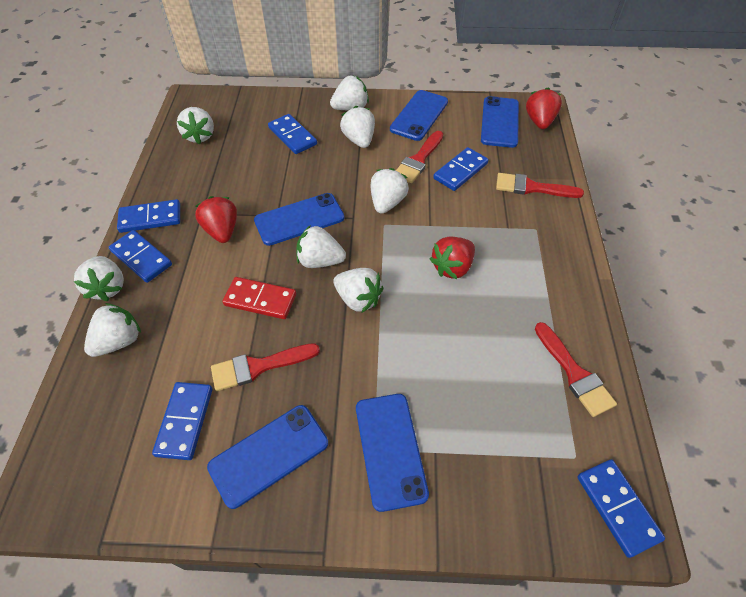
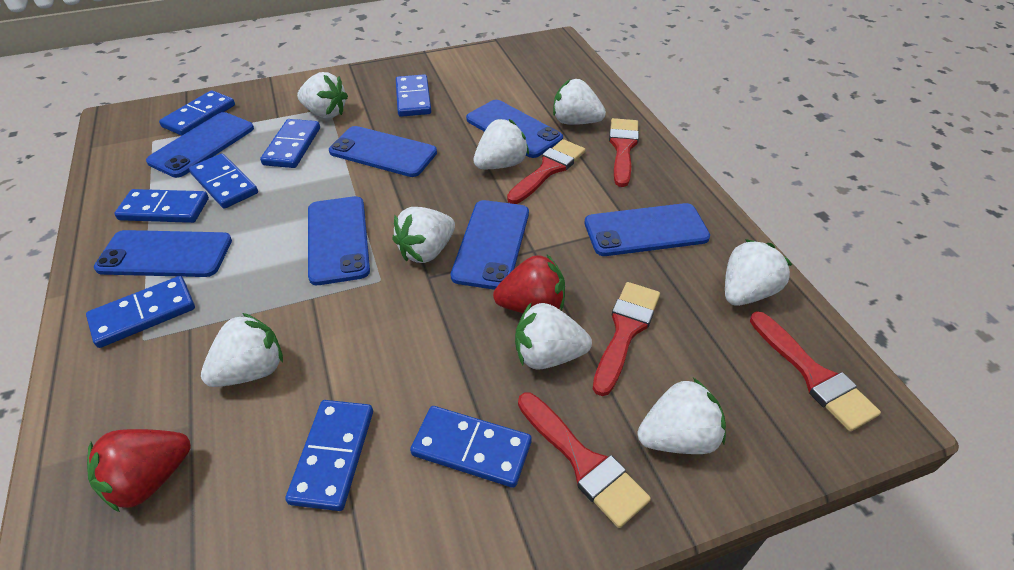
blue domino: [109,230,172,283] [117,199,180,233] [152,382,212,460] [268,114,317,154] [433,147,488,191] [577,459,665,558] = 6 -> [86,276,195,348] [114,189,209,223] [159,90,235,136] [189,154,258,209] [260,119,320,168] [285,400,373,511] [396,74,431,117] [410,406,532,488] = 8
blue phone: [207,405,328,509] [254,193,344,246] [356,394,429,512] [390,90,448,141] [481,96,519,148] = 5 -> [94,230,232,277] [146,112,254,178] [308,196,370,285] [329,126,437,177] [451,200,529,290] [466,100,563,158] [584,203,710,256] = 7
red brush: [211,343,320,391] [396,131,443,183] [496,173,584,198] [535,322,617,417] = 4 -> [507,139,585,204] [518,393,651,528] [593,282,660,396] [609,118,639,187] [750,311,881,432] = 5
red domino: [222,277,296,319] = 1 -> none = 0
red strawberry: [195,196,237,243] [430,237,475,279] [526,87,562,129] = 3 -> [87,429,191,512] [493,255,565,313] = 2

